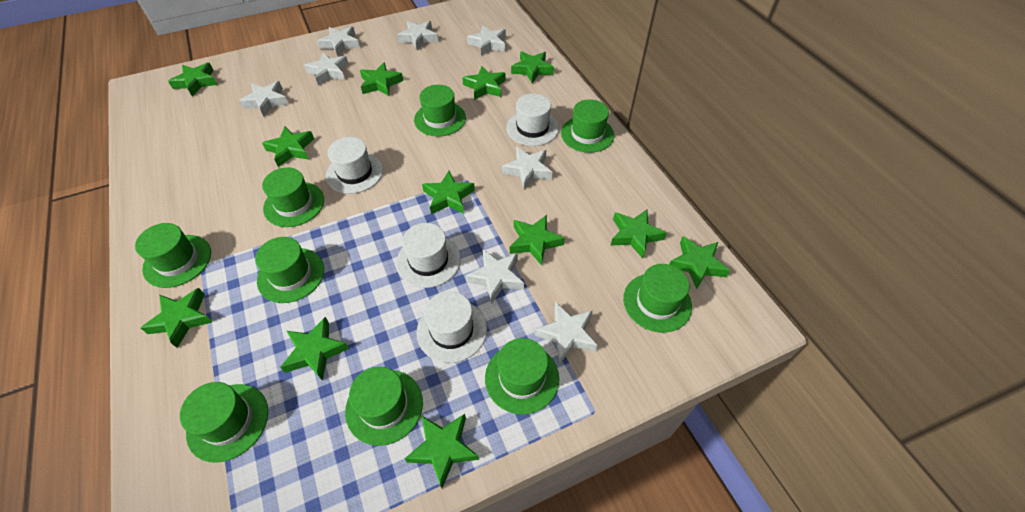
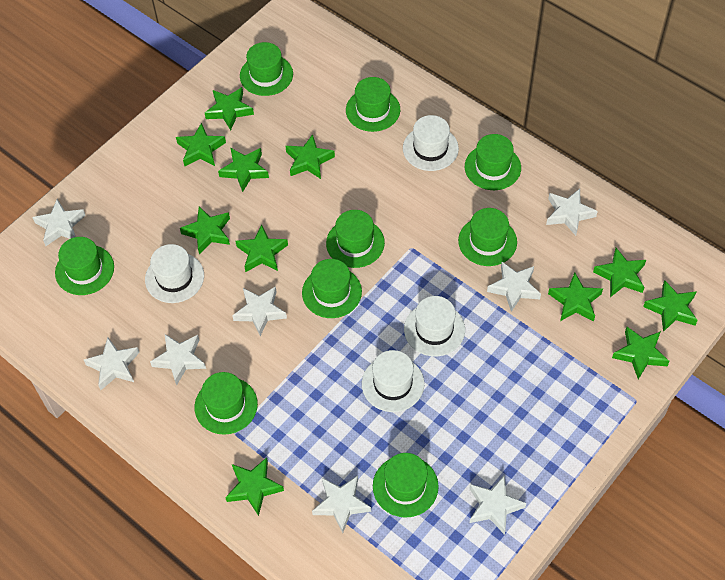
green star: [141,288,212,348] [168,63,218,97] [262,126,314,167] [280,317,349,381] [360,62,403,96] [405,414,479,488] [422,171,475,214] [462,66,506,100] [510,215,565,266] [511,51,554,83] [610,210,667,258] [669,236,730,289] = 12 -> [176,123,226,167] [180,207,230,255] [205,87,254,130] [218,148,269,192] [225,457,284,516] [235,225,288,272] [285,134,335,179] [548,273,603,321] [593,248,646,297] [612,327,670,380] [643,280,698,332] = 11

